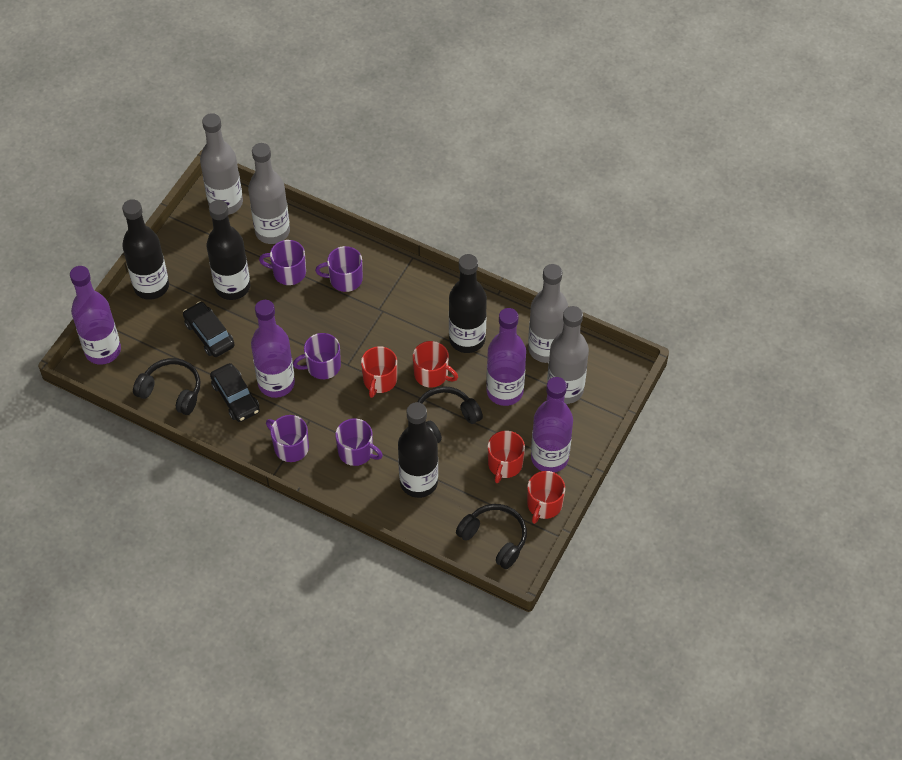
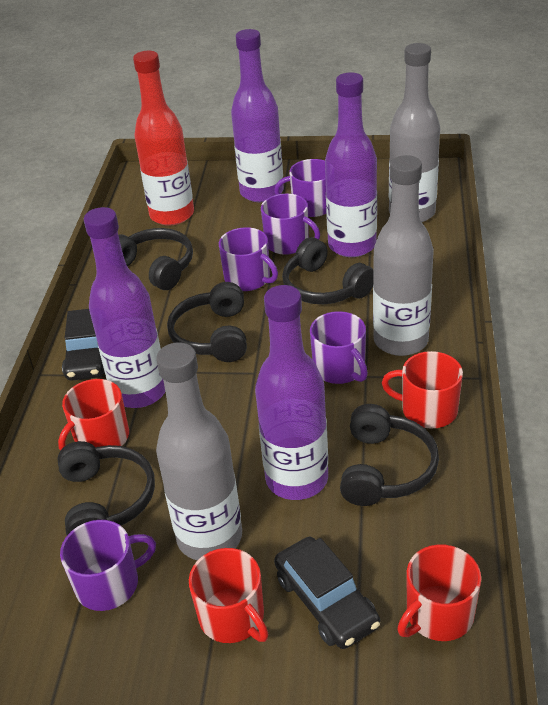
black bottle: [122,199,169,300] [206,200,250,300] [398,402,438,498] [449,254,487,353] = 4 -> none = 0
black headphones: [133,358,201,415] [418,386,483,443] [456,504,527,569] = 3 -> [57,441,155,535] [119,228,193,290] [167,282,247,362] [282,237,374,304] [340,404,439,506] = 5
grey bottle: [200,113,243,215] [248,143,290,244] [528,264,569,363] [547,306,589,404] = 4 -> [156,343,242,560] [373,155,434,356] [389,43,440,222] = 3
red bottle: none = 0 -> [133,51,194,226] = 1

